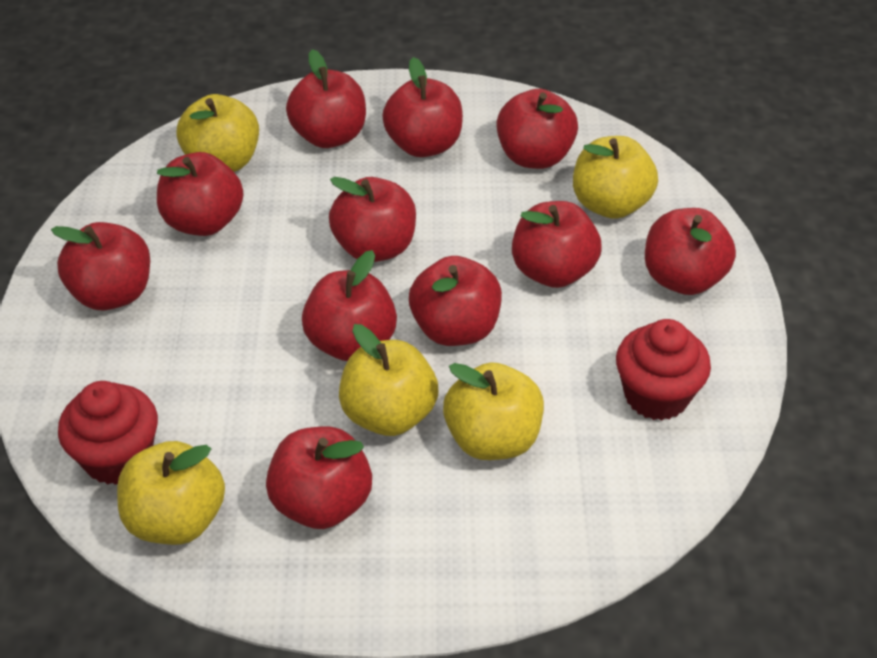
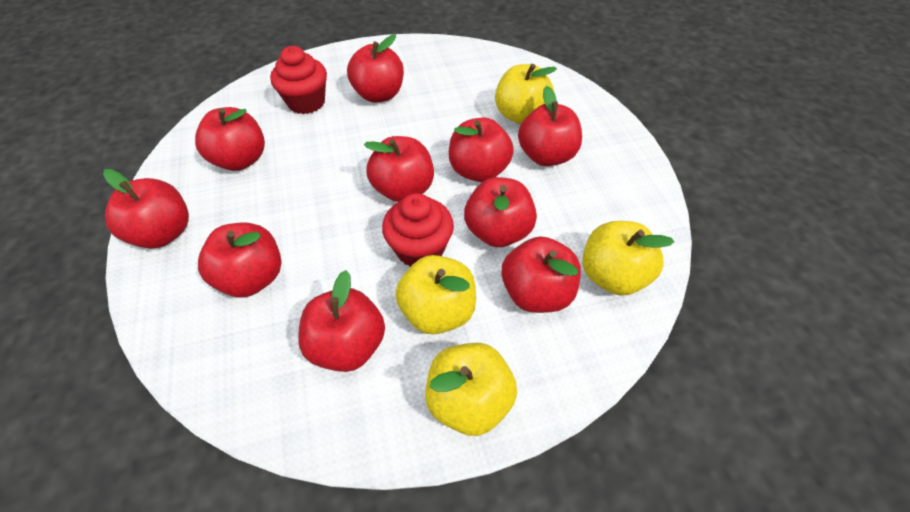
red apple: [51,222,150,311] [157,152,244,236] [266,426,372,529] [286,49,366,148] [302,250,397,361] [329,177,416,262] [382,57,463,157] [409,256,502,346] [496,89,578,169] [512,201,602,288] [645,208,736,295] = 11 -> [103,169,189,249] [195,107,265,171] [198,223,281,298] [298,270,385,372] [347,35,404,103] [364,136,434,202] [449,117,514,182] [464,177,537,247] [502,237,581,313] [518,86,582,166] = 10
yellow apple: [117,441,225,545] [177,94,259,172] [339,324,438,436] [443,362,544,460] [573,136,658,219] = 5 -> [395,255,476,335] [425,343,517,436] [495,64,557,124] [582,221,674,296] = 4

